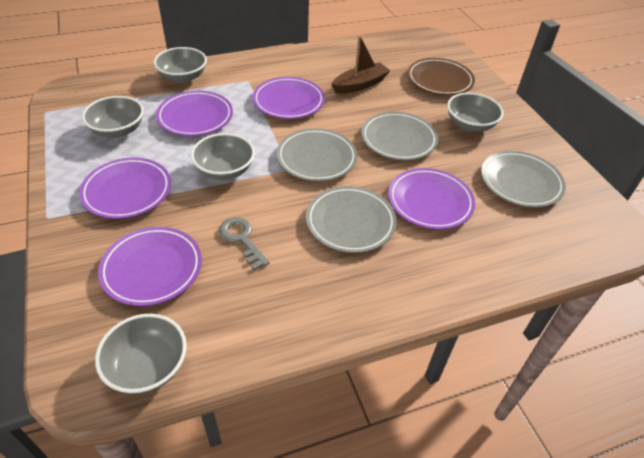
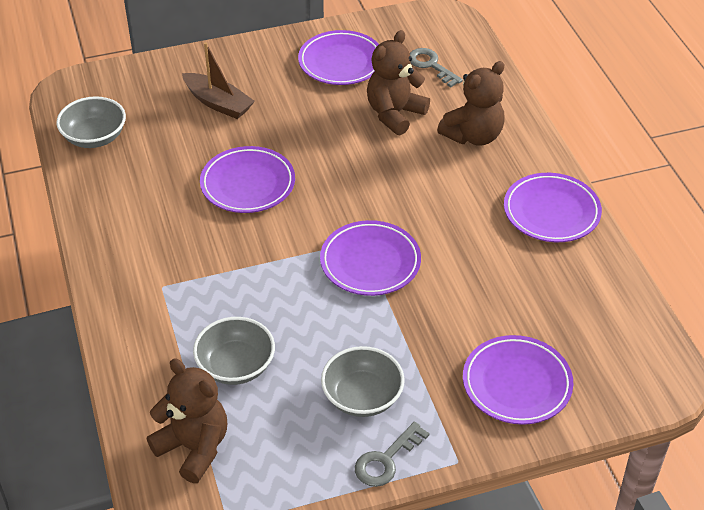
brown plate: [407,58,475,95] = 1 -> none = 0
brown teddy bear: none = 0 -> [147,359,227,483] [367,30,430,135] [437,61,505,146] = 3
grey bowl: [82,96,144,138] [95,314,187,394] [154,47,207,83] [191,133,255,180] [447,93,504,132] = 5 -> [56,96,126,148] [193,317,275,385] [321,346,405,417] = 3
grey key: [219,217,270,271] = 1 -> [355,421,430,487] [410,48,463,87] = 2
grey plate: [277,128,357,181] [306,186,397,253] [361,112,438,160] [481,151,566,208] = 4 -> none = 0

